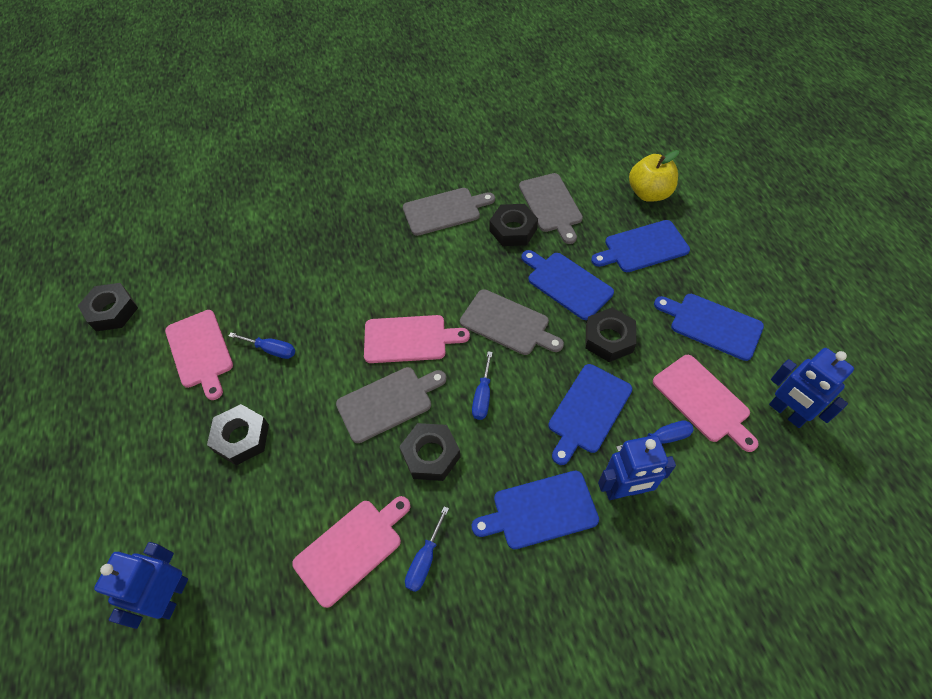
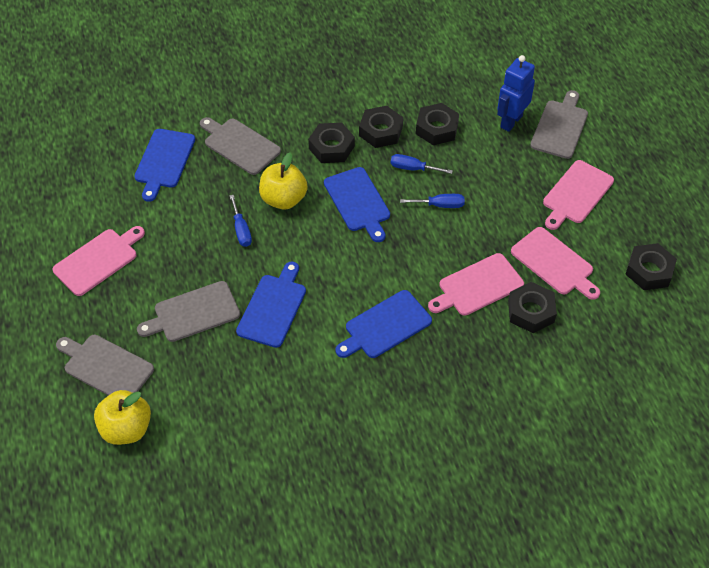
blue cutting board: [472,471,599,549] [521,250,614,320] [548,364,632,465] [591,220,690,272] [654,294,764,361] = 5 -> [134,129,195,202] [236,262,306,348] [324,167,390,242] [336,290,432,358] = 4
blue robot: [94,542,188,629] [598,435,676,500] [769,348,854,428] = 3 -> [497,55,535,132] = 1
blue screwdriver: [229,332,295,359] [405,506,449,592] [472,351,493,420] [616,420,694,452] = 4 -> [230,195,252,247] [391,154,453,174] [400,194,465,208] = 3
yellow apple: [629,150,679,202] = 1 -> [94,390,151,445] [259,153,308,210] = 2

